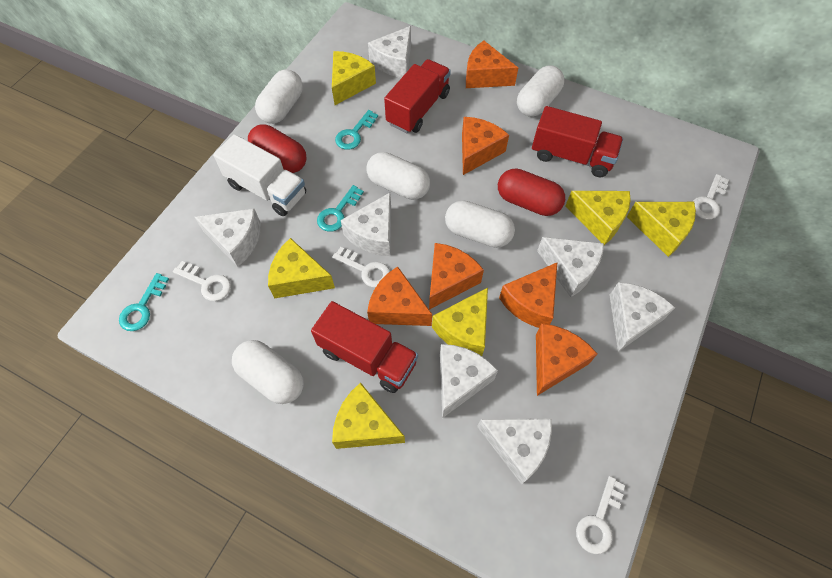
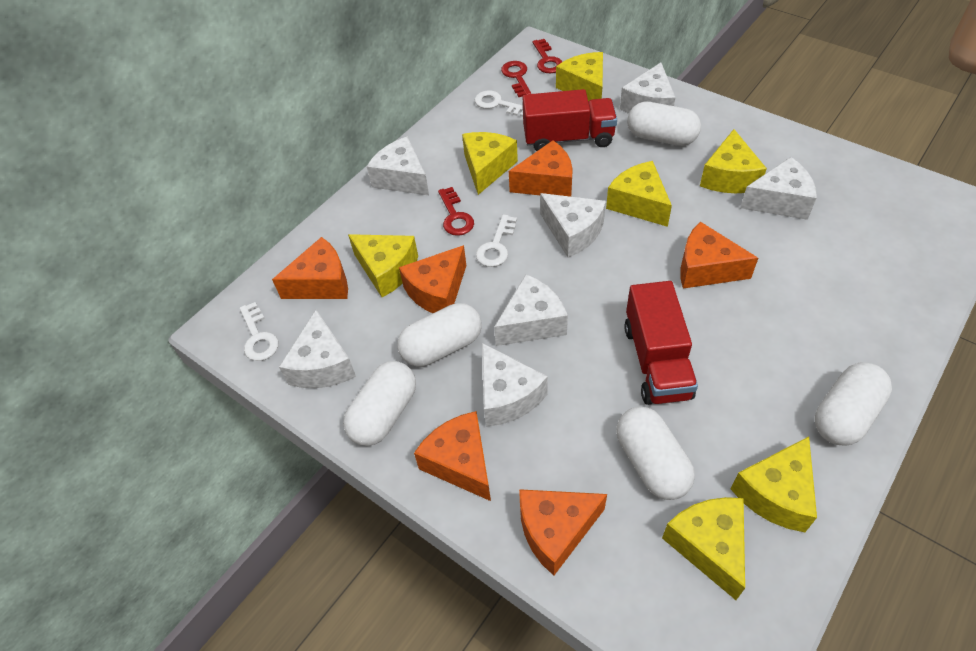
red capsule: [248,124,307,173] [498,168,565,216] = 2 -> none = 0
red key: none = 0 -> [438,187,474,236] [501,61,531,97] [532,39,562,73] = 3
red truck: [311,301,418,393] [384,59,451,133] [532,106,623,177] = 3 -> [523,89,617,151] [624,281,698,405] = 2
turquoise key: [119,273,169,331] [317,185,364,232] [335,110,378,150] = 3 -> none = 0
white key: [173,261,231,301] [332,247,390,288] [576,476,625,554] [693,174,729,219] = 4 -> [240,302,278,361] [475,90,523,117] [476,214,517,267] = 3
white truck: [213,134,306,216] = 1 -> none = 0
yellow cheese: [268,238,335,298] [332,51,376,105] [332,382,405,449] [432,288,488,356] [566,191,631,245] [627,202,696,257] = 6 -> [348,234,418,297] [462,132,518,195] [556,52,603,102] [606,161,672,227] [662,497,745,600] [700,129,767,193] [730,437,817,532] = 7

